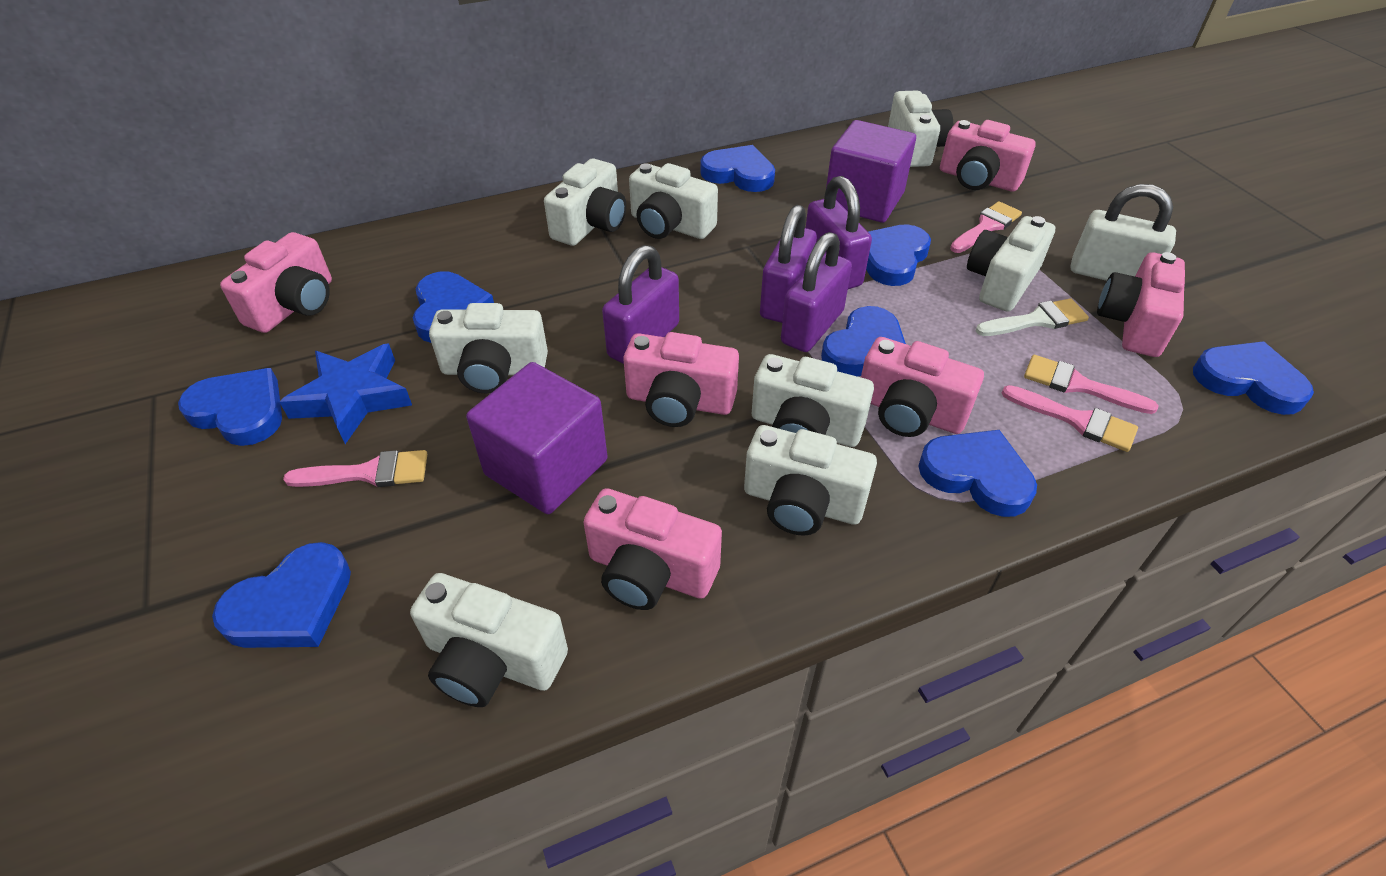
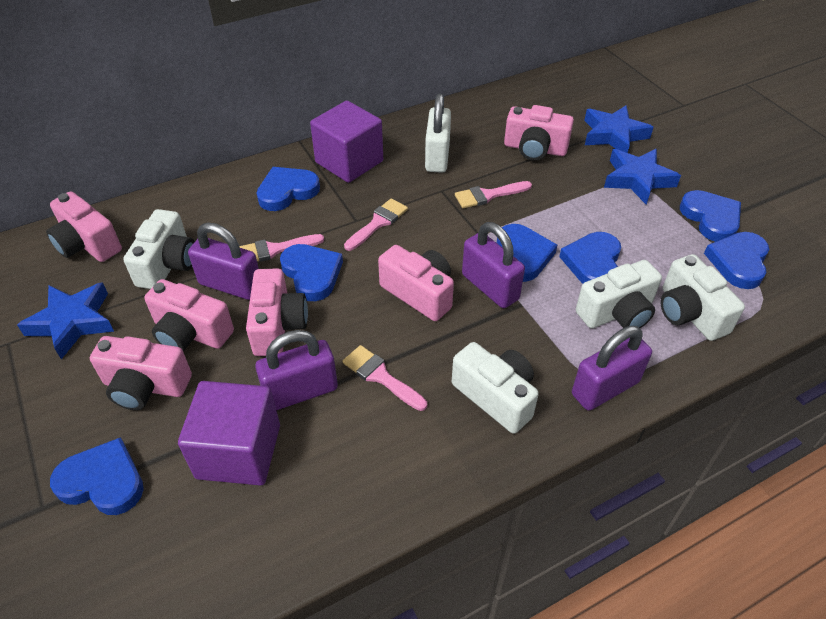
blue heart: [178,368,282,446] [212,542,351,648] [413,271,494,343] [700,145,775,192] [821,306,906,377] [866,224,931,286] [918,430,1037,517] [1193,341,1314,415] = 8 -> [50,437,144,515] [257,167,320,211] [280,244,343,301] [497,224,557,282] [559,232,621,284] [680,190,741,242] [704,232,769,289] = 7
blue star: [280,343,412,444] = 1 -> [17,282,114,359] [584,105,654,153] [604,149,681,205] = 3
white brush: [976,298,1089,336] = 1 -> none = 0
white camera: [410,573,568,707] [429,303,548,394] [544,158,626,246] [629,163,718,239] [744,425,877,536] [752,354,874,447] [888,90,953,167] [967,216,1055,312] = 8 -> [123,209,195,289] [452,342,539,434] [576,260,662,328] [661,254,745,341] = 4

